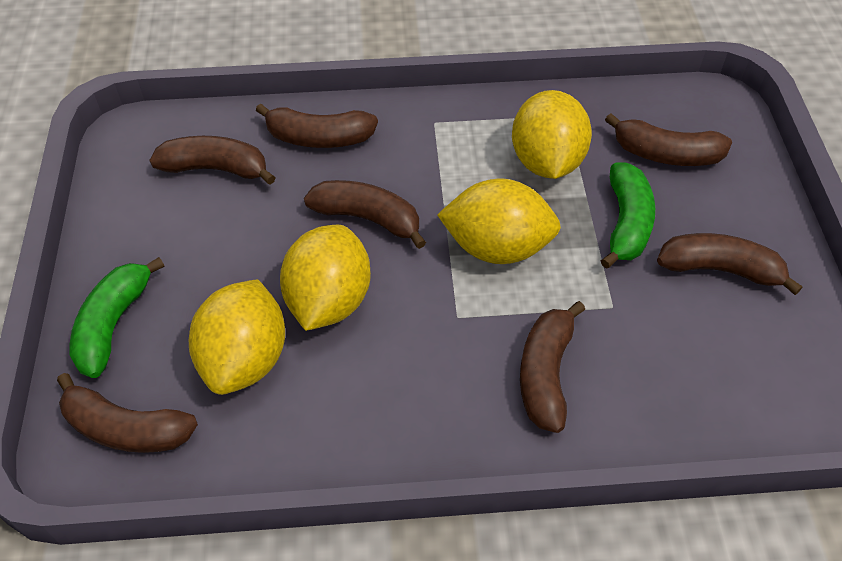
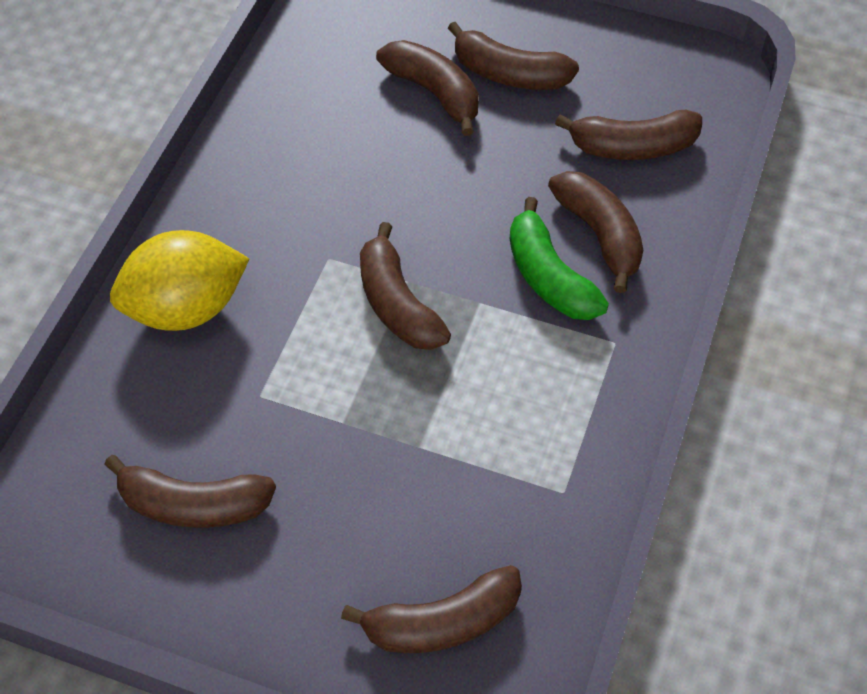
green banana: [69,257,165,378] [601,162,655,269] = 2 -> [510,197,609,320] = 1
yellow lemon: [189,279,285,395] [280,225,371,331] [437,179,561,264] [512,90,592,179] = 4 -> [110,230,249,331] = 1

